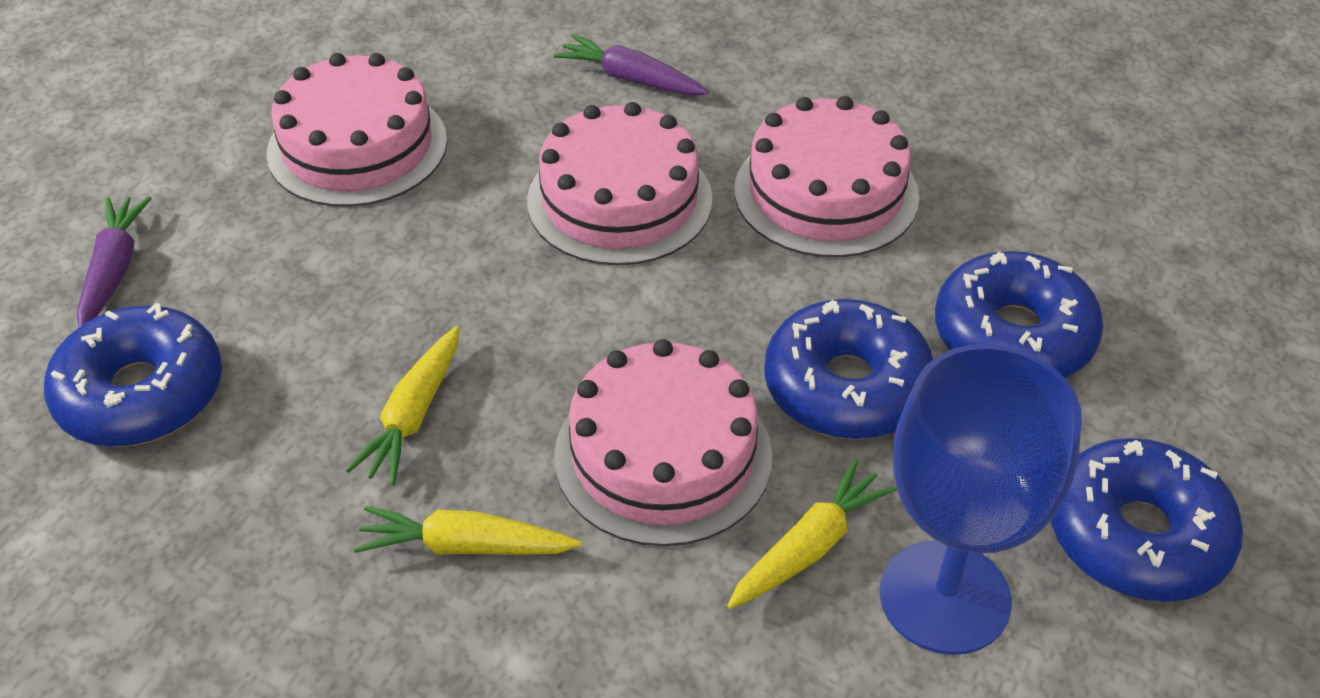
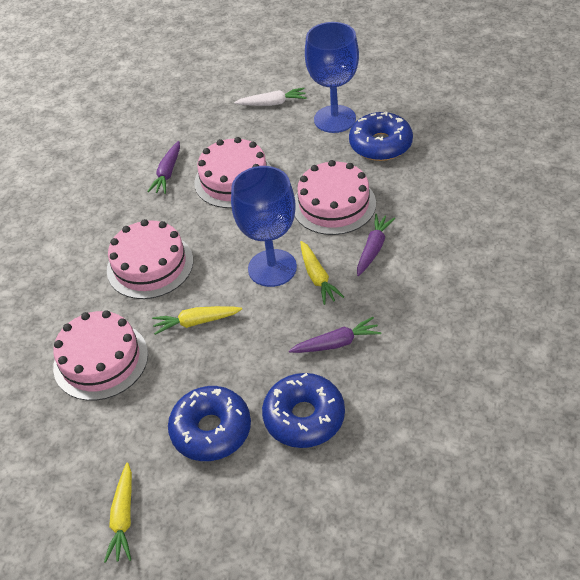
blue donut: [44,302,222,447] [764,299,933,440] [935,251,1103,378] [1051,438,1243,602] = 4 -> [168,386,251,461] [262,373,345,448] [349,112,413,161] = 3
blue goblet: [880,344,1082,655] = 1 -> [231,166,297,287] [305,22,359,133] = 2
purple carrot: [77,196,152,327] [553,34,709,95] = 2 -> [147,141,180,194] [289,317,381,353] [357,214,395,276] = 3
white carrot: none = 0 -> [234,88,307,106] = 1

